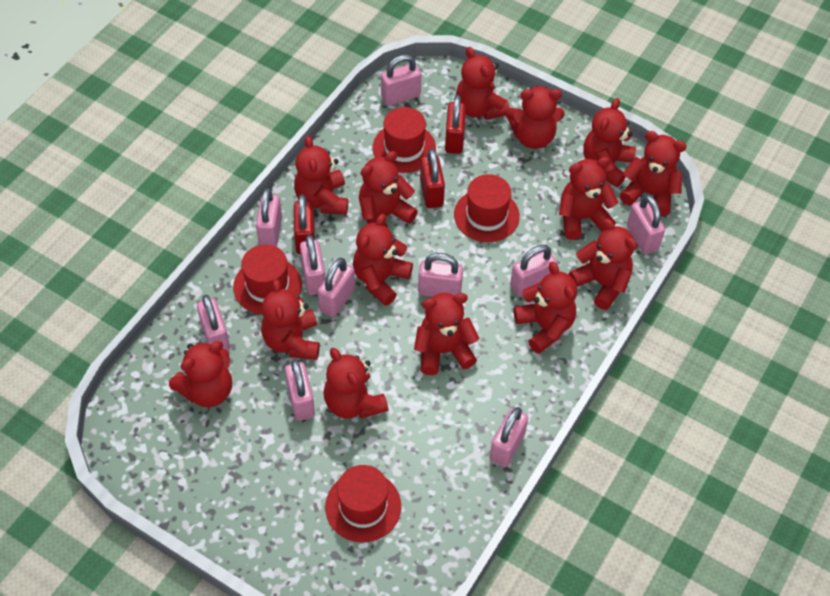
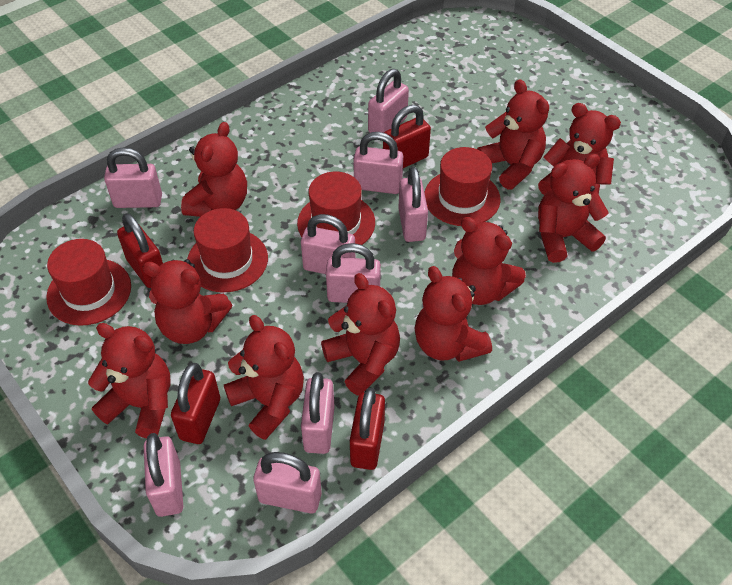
pink padlock: [197,295,230,351] [256,188,282,246] [285,359,315,421] [300,235,326,295] [318,258,355,317] [381,54,421,106] [418,253,463,297] [489,407,528,467] [510,245,557,297] [627,195,665,254] = 10 -> [104,147,162,208] [144,433,183,517] [253,452,322,513] [301,214,355,274] [301,372,335,454] [326,243,381,303] [353,132,403,194] [368,69,409,133] [399,167,428,242] = 9
red padlock: [294,194,315,254] [420,148,445,208] [445,95,466,154] = 3 -> [117,213,163,288] [171,363,220,444] [350,388,385,470] [383,105,431,168] = 4
red teddy bear: [169,341,232,407] [261,279,320,360] [294,136,348,215] [323,348,388,419] [353,214,413,306] [359,151,418,228] [414,293,480,375] [456,47,510,120] [506,86,564,149] [514,262,577,354] [559,157,618,240] [569,219,637,310] [583,98,636,187] [620,131,687,217] = 14 -> [88,323,170,438] [142,259,232,344] [181,122,247,217] [224,315,304,440] [321,273,400,396] [415,266,492,362] [452,217,526,305] [477,79,549,190] [538,103,621,195] [538,154,609,263] = 10

